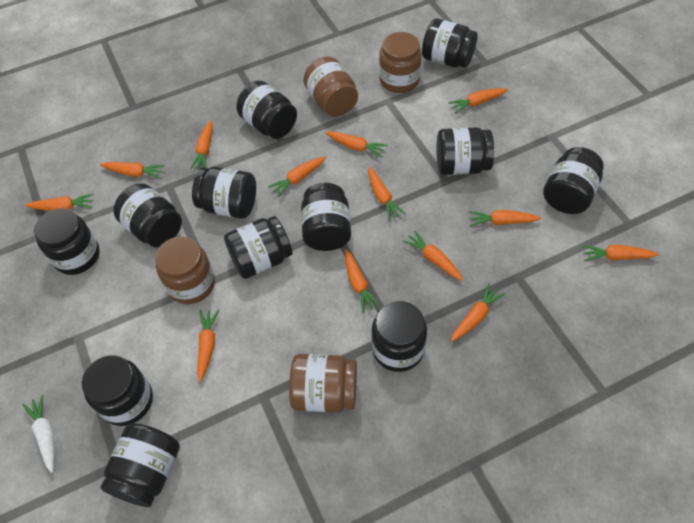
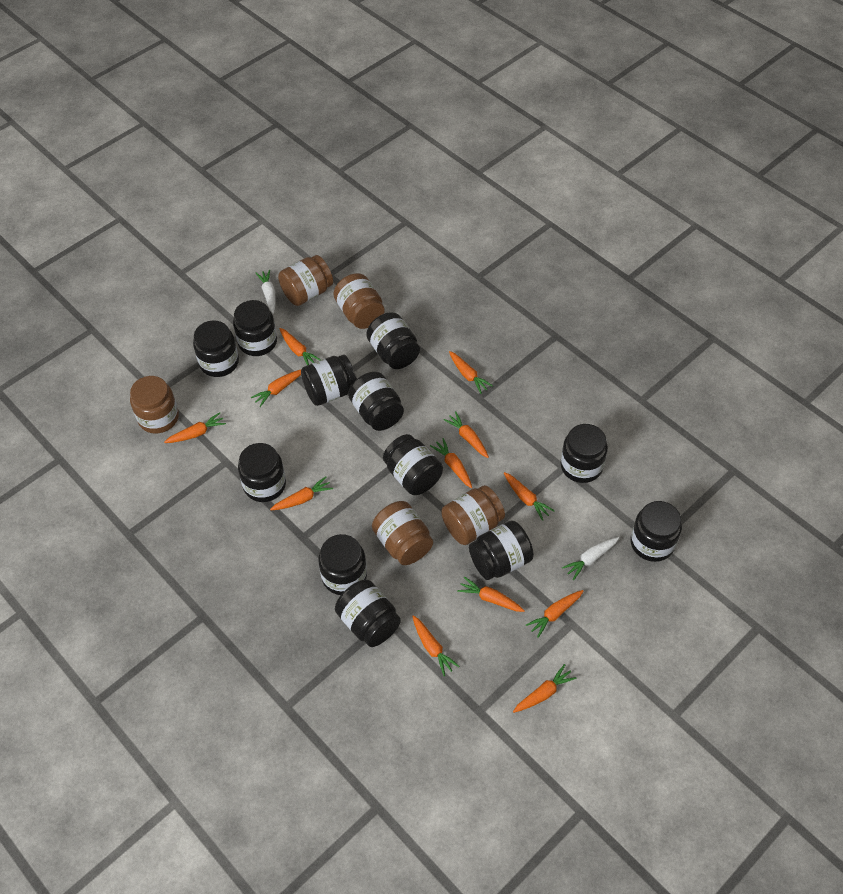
brown jar: [155,236,215,304] [289,354,357,412] [303,57,358,117] [379,32,422,93] = 4 -> [130,376,179,434] [278,255,333,306] [333,273,385,329] [372,501,433,565] [441,485,505,545] = 5
orange carrot: [25,194,94,211] [100,162,165,179] [190,120,213,170] [197,310,219,382] [268,156,326,197] [325,131,388,157] [345,249,381,313] [368,167,406,221] [402,230,463,280] [448,88,508,114] [451,283,505,342] [469,210,541,226] [582,245,659,261] = 13 -> [164,412,226,443] [251,370,301,407] [270,476,333,510] [279,328,321,365] [412,615,459,676] [430,438,472,488] [443,411,489,458] [449,351,493,394] [457,576,525,612] [504,472,555,521] [513,664,577,713] [526,590,583,638] = 12
white carrot: [22,395,54,473] = 1 -> [256,270,276,314] [562,537,619,580] = 2

